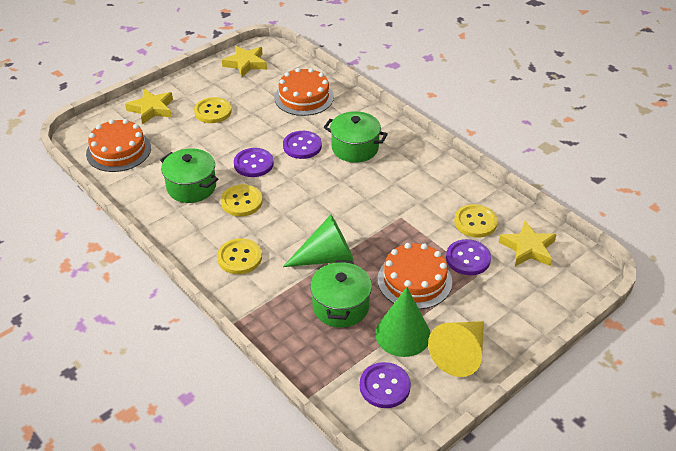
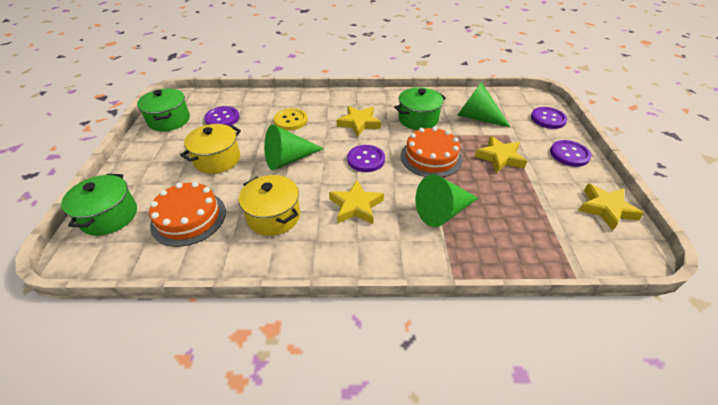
green cone: [283,215,354,267] [375,287,431,357] = 2 -> [264,124,324,170] [416,174,479,227] [457,82,511,127] = 3
orange cake: [86,119,151,172] [274,68,334,116] [377,243,452,309] = 3 -> [149,182,226,247] [400,127,462,177] = 2
yellow button: [194,97,232,123] [217,238,262,274] [221,184,263,216] [454,204,498,238] = 4 -> [274,108,308,130] = 1
yellow cone: [428,321,484,377] = 1 -> none = 0
yellow pot: none = 0 -> [180,124,241,174] [239,175,300,236] = 2
yellow star: [125,89,173,125] [222,46,267,77] [499,221,557,266] = 3 -> [329,180,384,224] [336,106,381,137] [474,136,527,173] [578,183,644,231] = 4

